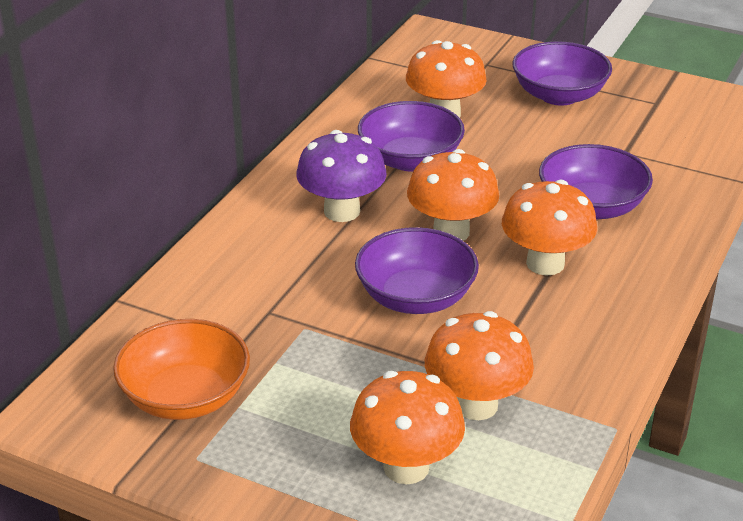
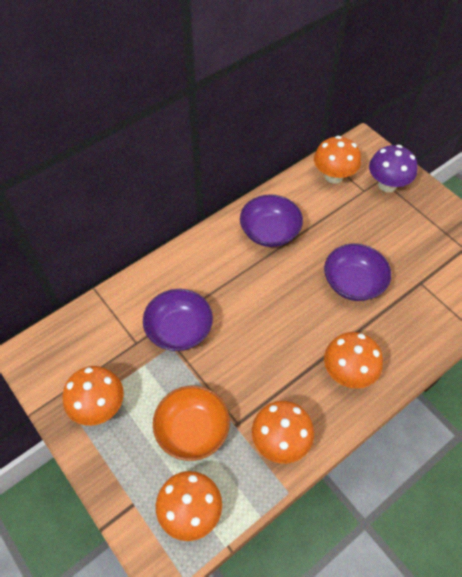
purple bowl: [355,227,479,314] [358,101,465,171] [513,41,612,106] [539,144,653,220] = 4 -> [143,289,213,351] [240,194,303,247] [324,244,391,301] = 3

